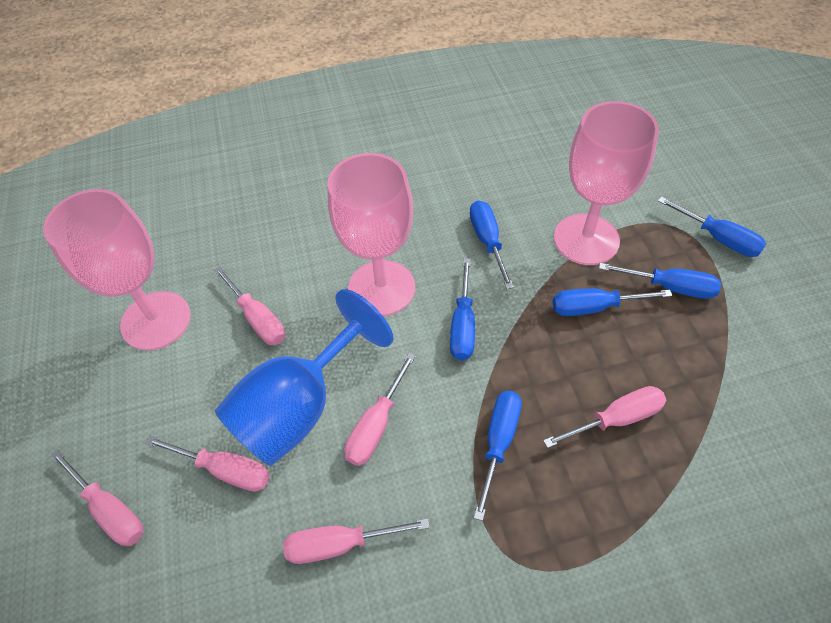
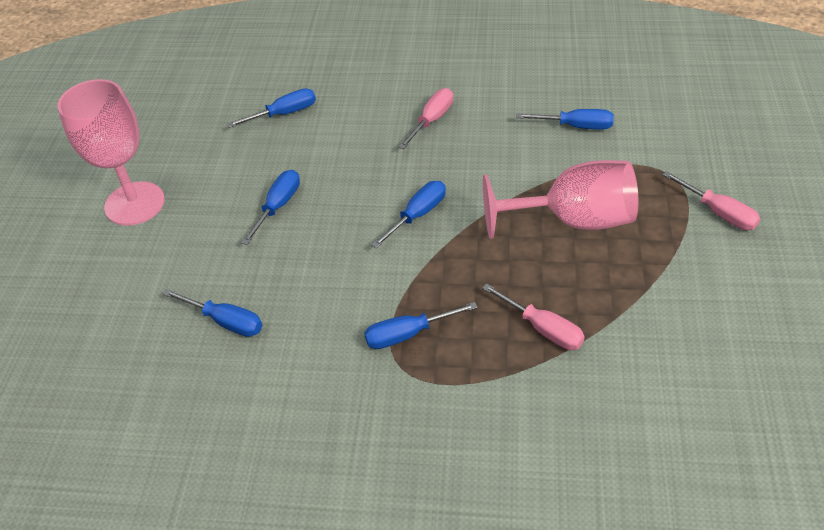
blue goblet: [215,289,393,466] = 1 -> none = 0
pink goblet: [43,189,191,351] [327,153,415,316] [554,101,659,265] = 3 -> [58,79,165,226] [483,160,638,239] = 2
pink screwdriver: [50,449,143,546] [145,436,270,492] [214,266,285,345] [283,518,430,564] [344,353,416,466] [543,386,666,448] = 6 -> [399,88,453,149] [482,283,585,350] [663,171,760,230] = 3

